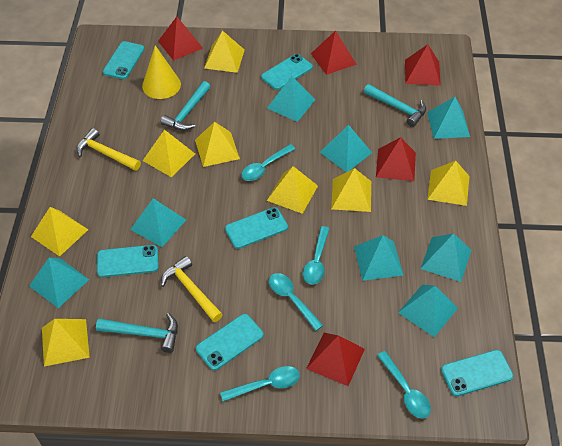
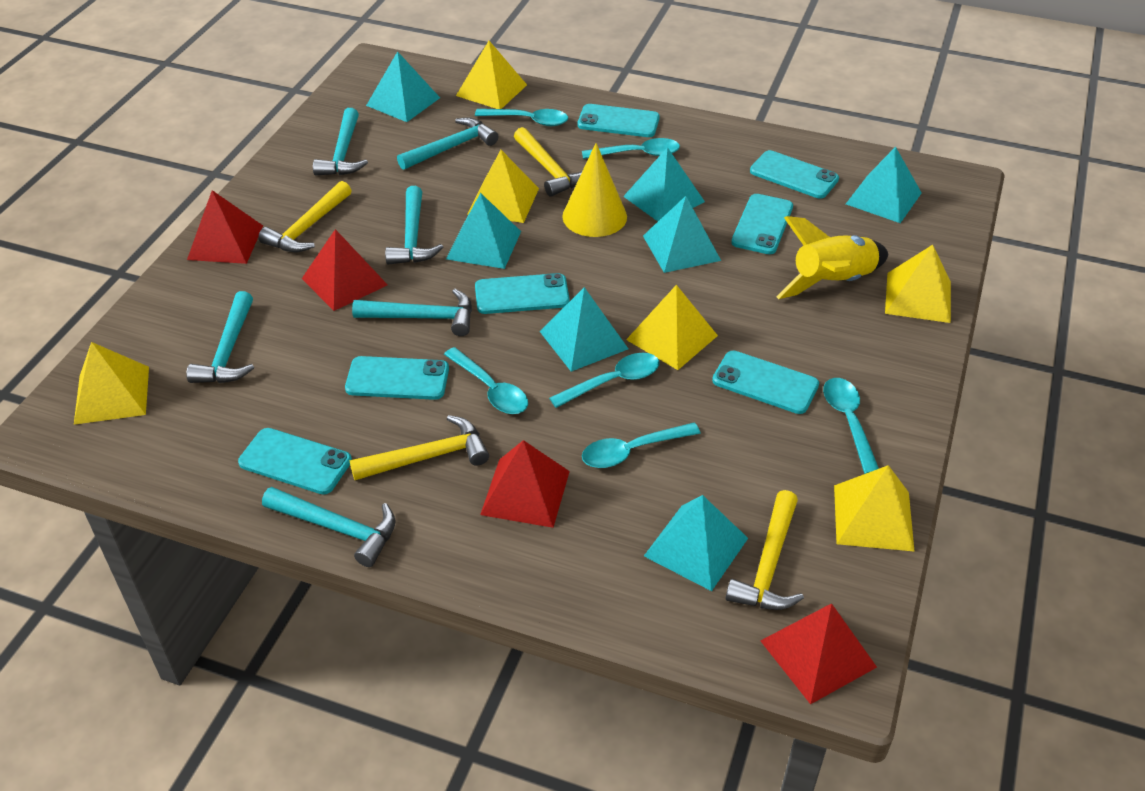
red pyramid: [158,17,203,61] [306,333,365,386] [311,30,357,75] [376,137,416,181] [405,44,441,86] = 5 -> [187,190,263,264] [302,229,388,311] [480,440,570,528] [760,603,877,704] = 4
turquoise hammer: [96,313,178,353] [161,81,210,130] [364,84,426,127] = 3 -> [186,291,254,383] [262,487,396,567] [313,108,368,176] [352,289,472,336] [385,186,443,265] [397,117,498,170] = 6
turquoise phone: [97,245,159,277] [103,41,144,79] [196,314,264,370] [225,207,288,249] [261,54,313,90] [441,350,513,396] = 6 -> [238,428,352,495] [345,356,449,400] [475,273,570,314] [578,104,660,137] [712,351,819,414] [731,194,793,254] [750,150,839,199] = 7
turquoise pyramid: [29,257,89,308] [130,198,186,247] [267,76,315,122] [320,125,372,172] [354,235,403,281] [398,284,458,337] [420,233,471,282] [427,97,470,139] = 8 -> [366,51,440,122] [446,193,521,269] [540,287,628,372] [623,147,705,221] [643,196,721,273] [644,495,748,591] [846,147,922,223] = 7
turquoise spoon: [220,366,300,402] [241,144,295,181] [269,273,323,331] [303,226,330,284] [377,351,431,418] = 5 -> [444,347,528,414] [475,109,568,126] [549,353,659,408] [582,138,680,159] [582,423,701,468] [823,378,879,474] = 6
yellow hammer: [77,128,141,171] [161,256,223,322] = 2 -> [258,181,352,252] [349,415,489,480] [514,127,584,197] [726,490,804,610] = 4
yellow pyramid: [31,207,89,257] [42,319,90,366] [143,130,195,177] [195,122,240,167] [204,30,245,73] [267,166,318,214] [331,168,371,212] [427,161,470,206] = 8 -> [74,342,149,425] [456,41,527,109] [468,150,539,223] [626,285,718,370] [834,465,915,552] [885,245,951,323] = 6
yellow rocket: none = 0 -> [776,216,888,299] = 1

